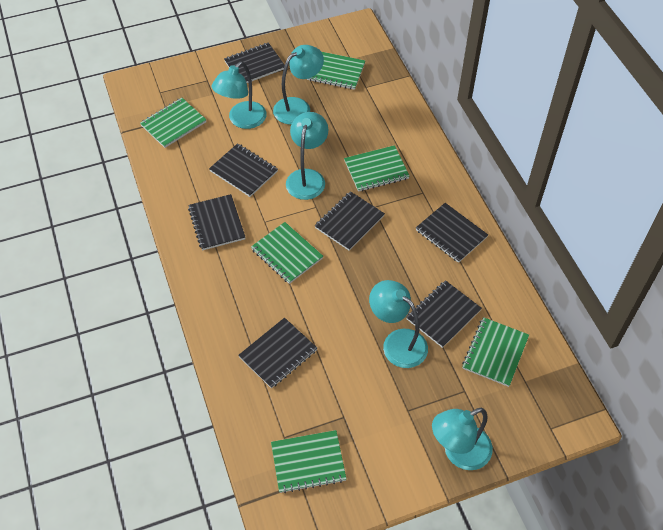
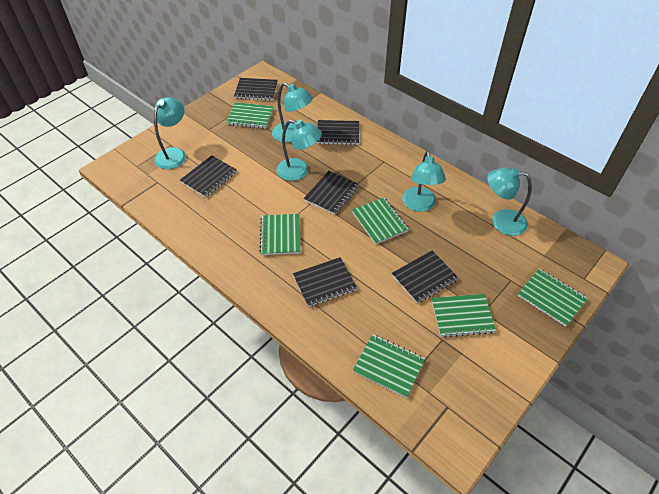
black notebook: [188,194,245,250] [209,143,278,197] [224,43,285,83] [238,318,317,388] [315,191,385,251] [406,280,482,348] [416,203,488,263] = 7 -> [180,155,237,197] [234,78,278,101] [293,257,357,307] [304,171,359,215] [317,120,359,145] [392,251,459,303] = 6

